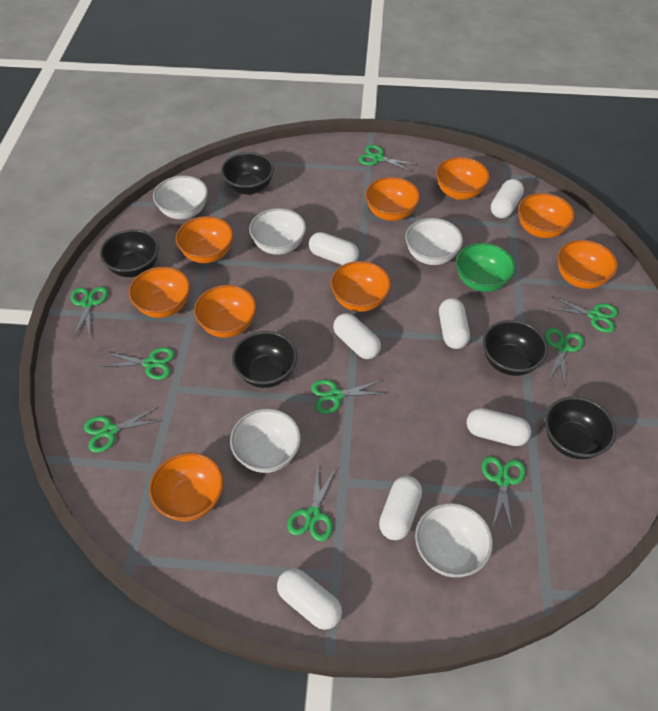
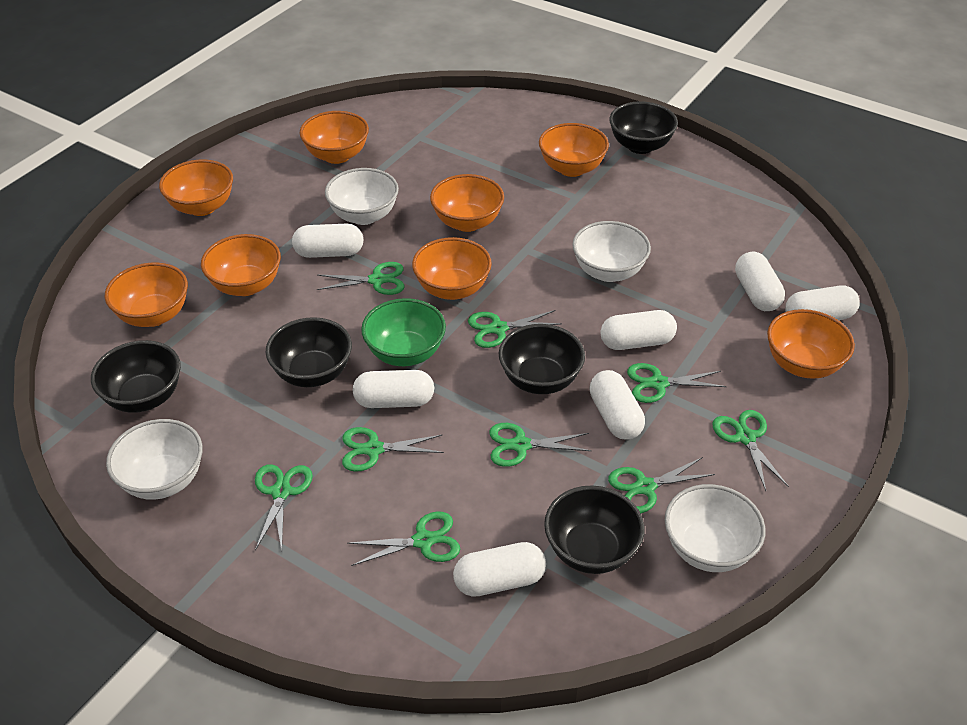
orange bowl: [129,267,190,318] [149,452,224,521] [176,216,233,263] [194,285,256,338] [330,261,391,312] [365,177,420,221] [436,157,490,200] [518,193,575,238] [557,240,618,289] = 9 -> [105,263,188,327] [159,160,233,216] [201,234,281,296] [300,111,369,164] [412,237,492,300] [430,174,504,232] [539,123,609,177] [767,309,855,378] = 8
white bowl: [153,175,208,219] [230,409,301,473] [249,208,306,255] [405,218,463,265] [415,503,493,577] = 5 -> [106,419,203,500] [325,168,399,225] [572,221,651,282] [665,484,766,572] = 4

